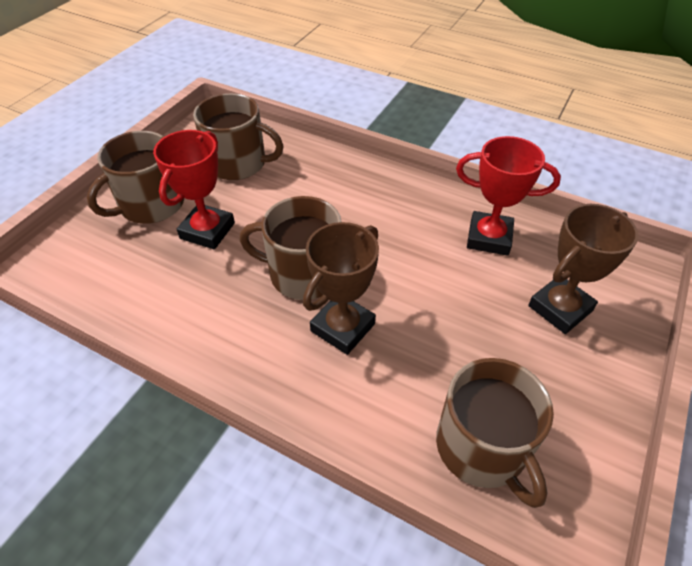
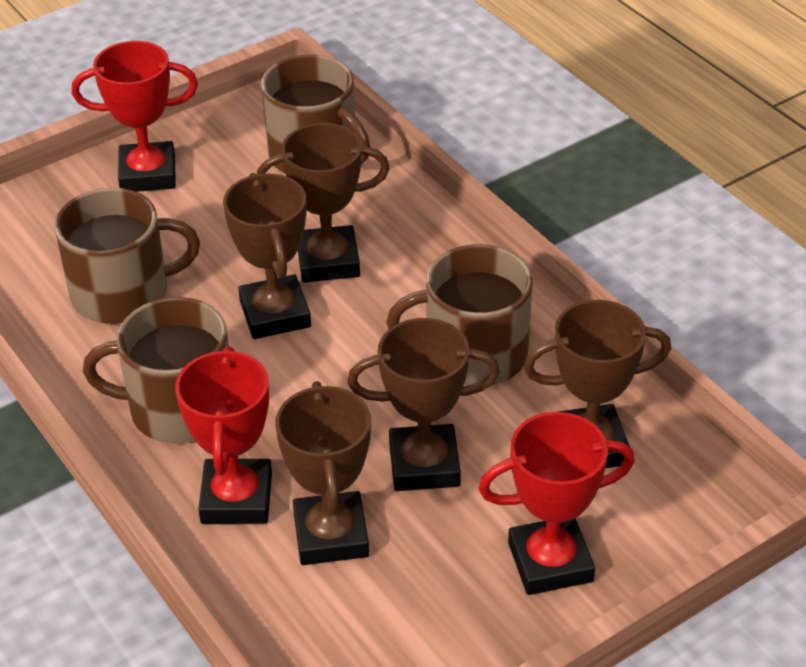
brown trophy: [303,222,379,355] [528,204,638,334] = 2 -> [223,173,311,339] [257,123,390,282] [275,381,371,565] [347,318,500,491] [523,300,671,468] = 5
red trophy: [153,130,235,249] [456,136,561,256] = 2 -> [72,41,198,192] [175,346,272,524] [478,412,635,595] = 3

